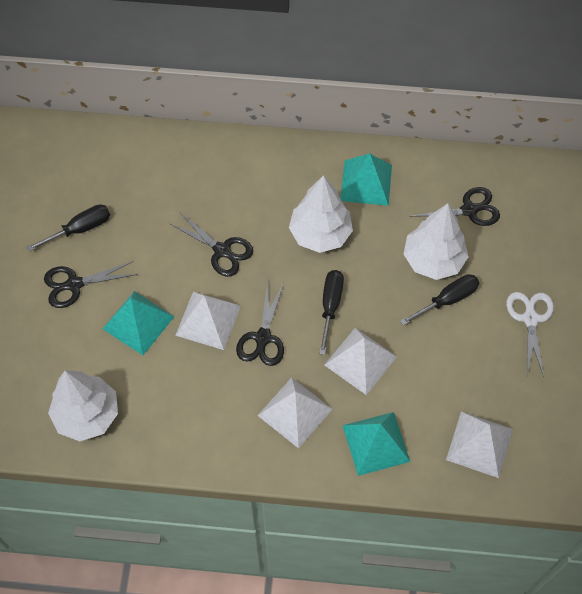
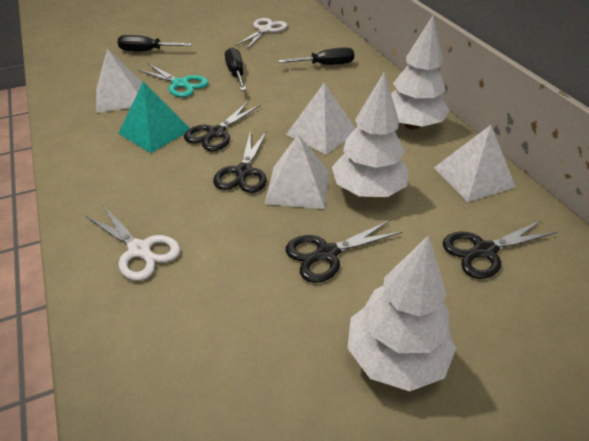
turquoise pyramid: [103,291,174,355] [341,154,392,206] [342,412,410,476] = 3 -> [118,81,190,153] = 1
turquoise scissors: none = 0 -> [137,63,208,97] = 1
white scissors: [506,292,554,377] = 1 -> [86,205,180,281] [235,18,287,50] = 2

